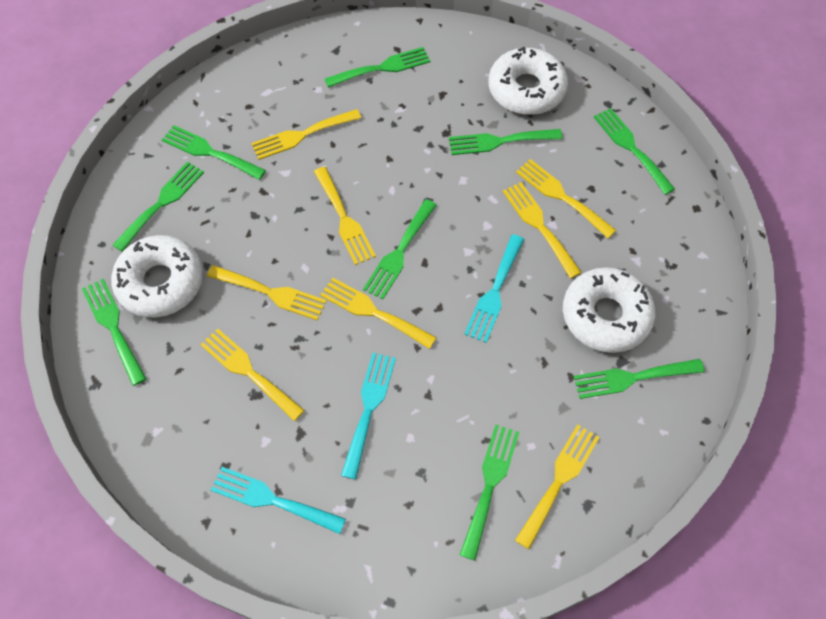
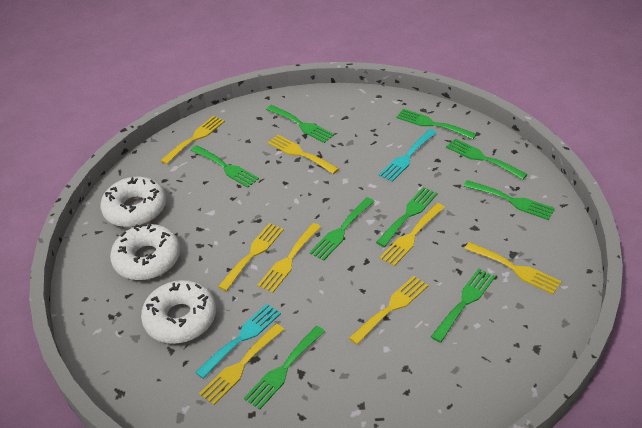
turquoise fork: [211,467,346,534] [341,353,396,480] [464,235,524,343] = 3 -> [195,304,281,379] [379,129,437,182] = 2

